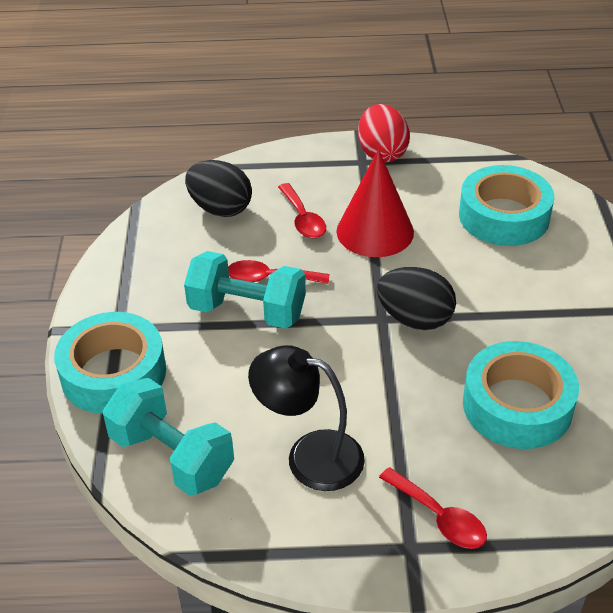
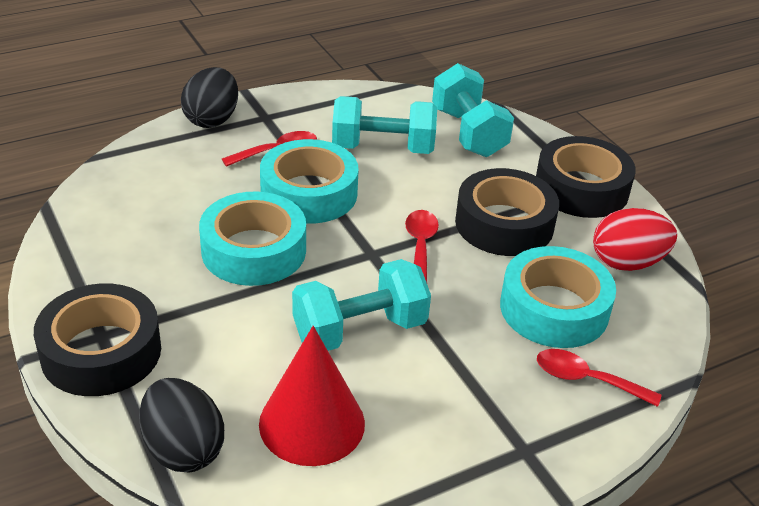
black lamp: [248,345,365,491] = 1 -> none = 0
black tape: none = 0 -> [34,283,161,396] [455,168,559,256] [536,136,636,218] = 3
turquoise dumbbell: [103,378,234,496] [184,251,306,329] = 2 -> [292,259,431,351] [332,96,437,154] [432,63,514,157] = 3

